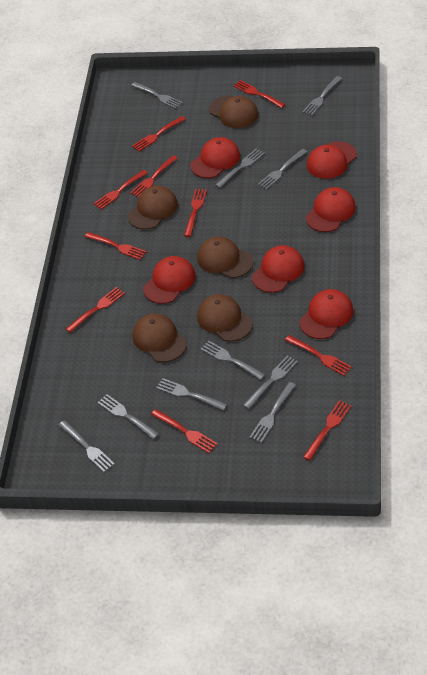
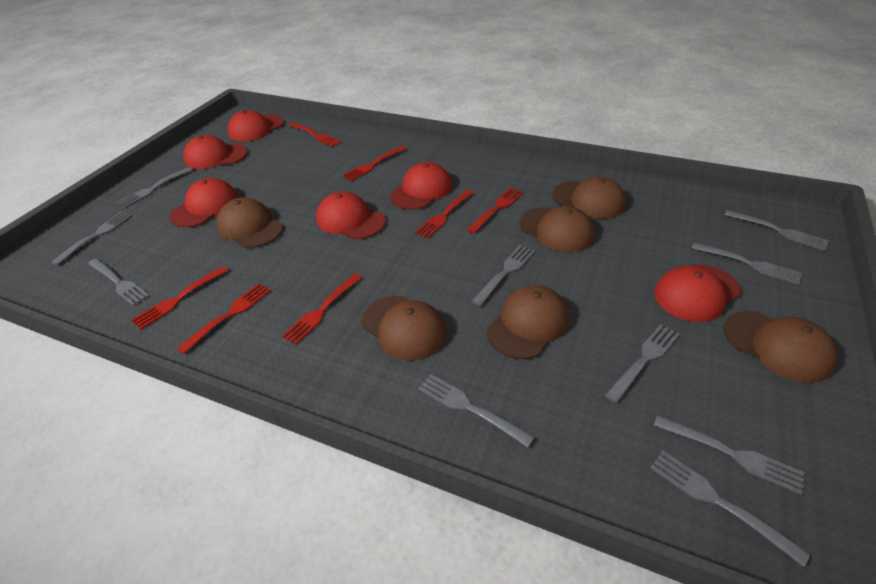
brown cap: [128,185,178,230] [133,314,187,362] [197,236,254,278] [197,294,253,342] [209,96,258,128] = 5 -> [216,198,283,248] [362,296,447,361] [487,285,569,359] [520,206,595,252] [552,177,626,219] [724,311,837,383] = 6
red fork: [66,287,125,333] [85,232,147,260] [93,170,148,209] [130,155,178,198] [132,116,186,151] [151,409,218,453] [184,189,207,237] [233,80,285,108] [285,335,352,376] [303,400,351,461] = 10 -> [131,266,229,329] [177,283,271,354] [282,273,362,345] [289,122,341,147] [342,146,406,181] [415,190,474,238] [467,188,524,234] = 7

